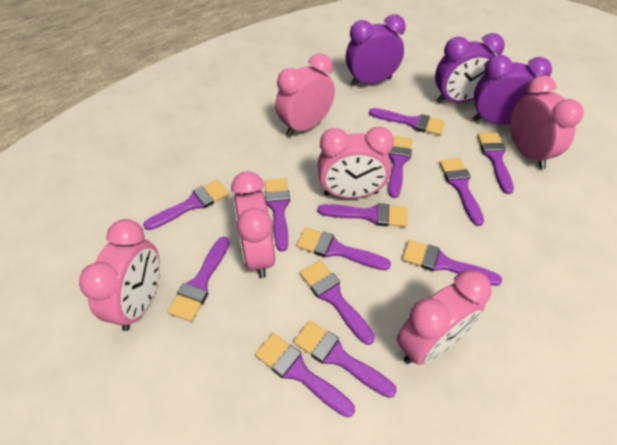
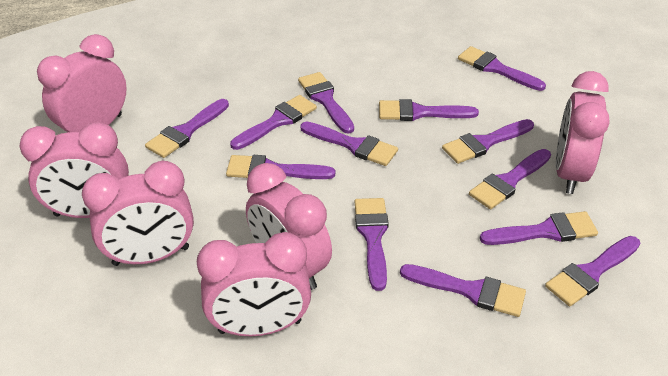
purple clock: [346,14,406,86] [435,33,505,103] [473,55,552,125] = 3 -> none = 0

